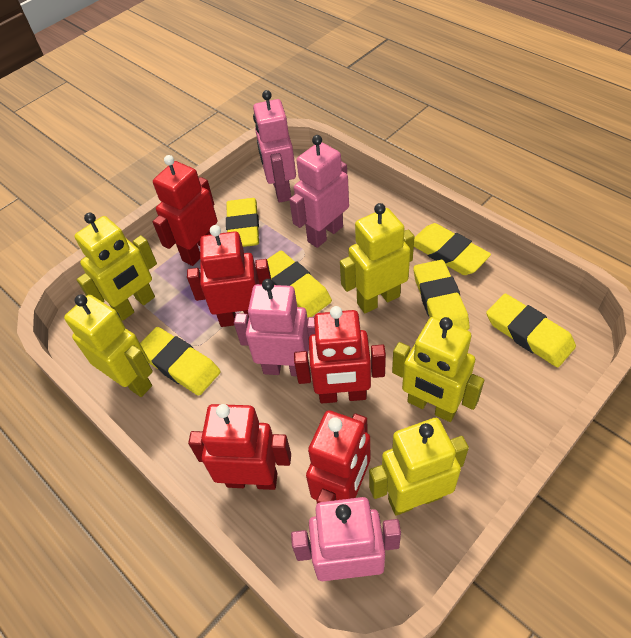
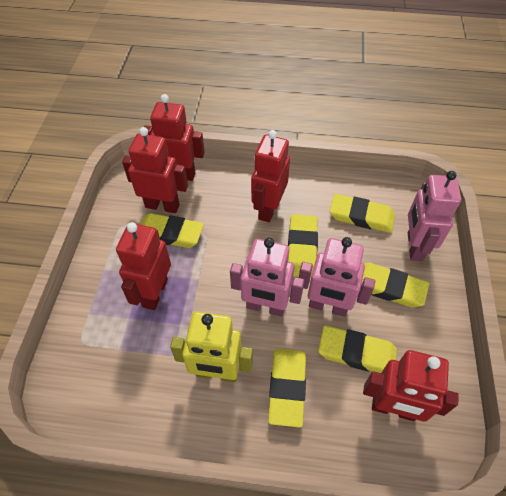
pink robot: [234,279,315,376] [253,90,296,203] [289,135,349,248] [291,497,401,581] = 4 -> [230,238,304,317] [299,237,375,317] [408,171,461,261] = 3
yellow robot: [64,294,153,397] [74,213,157,321] [340,203,415,313] [369,418,469,516] [392,317,484,422] = 5 -> [170,312,253,382] = 1

